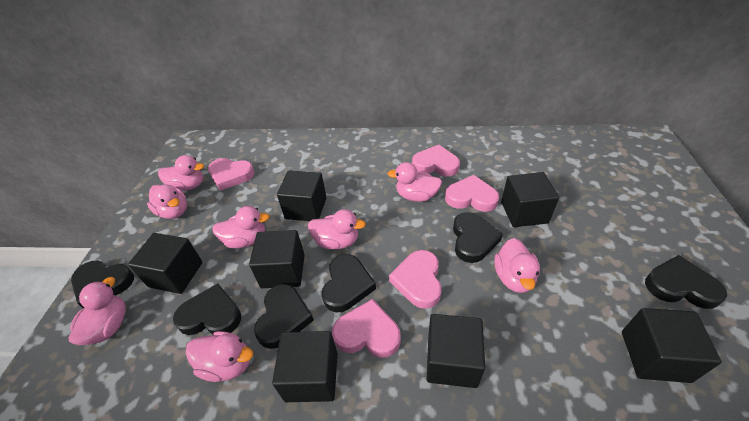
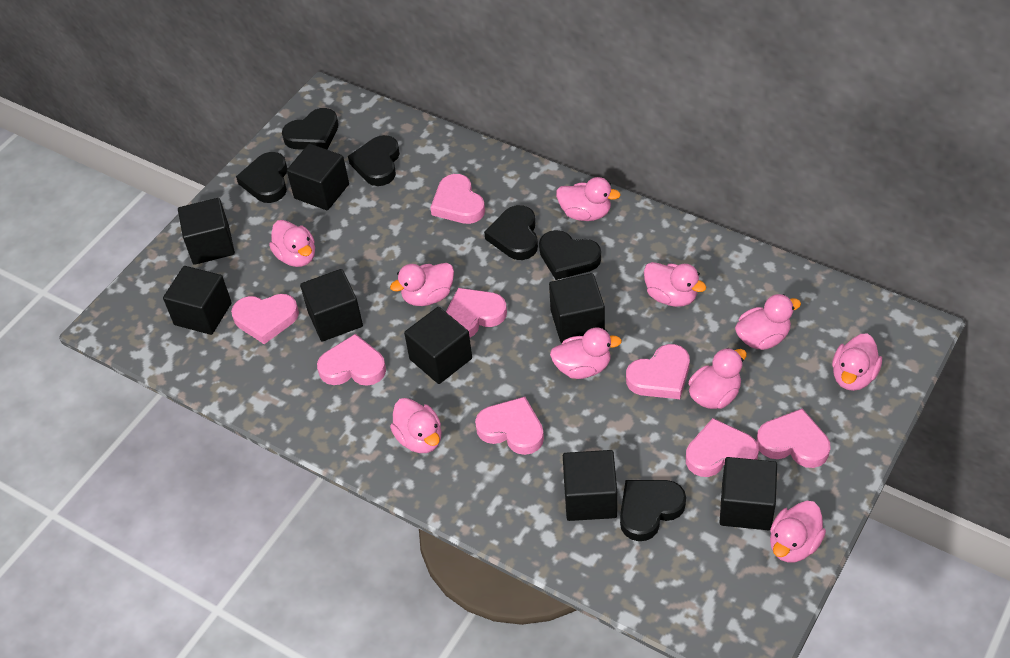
black cube: [128,233,202,294] [249,230,305,288] [272,331,337,402] [277,170,327,221] [427,314,485,388] [501,172,559,227] [622,308,722,383] = 7 -> [163,266,232,335] [178,198,235,265] [287,144,349,210] [300,269,363,342] [404,307,472,384] [549,273,605,343] [563,450,617,521] [720,457,777,530] = 8
pink duck: [68,277,126,345] [147,184,187,219] [158,155,204,191] [186,331,253,382] [212,206,270,249] [308,209,366,250] [388,162,442,202] [494,238,540,293] = 8 -> [269,220,315,267] [390,263,454,306] [390,398,442,453] [550,328,622,379] [556,177,621,221] [644,262,706,307] [688,348,747,409] [735,294,801,350] [770,501,826,563] [832,334,882,391] = 10
pink heart: [208,158,255,191] [332,299,401,358] [389,250,442,309] [412,145,460,176] [445,175,499,212] = 5 -> [231,294,299,344] [317,334,386,386] [430,174,485,224] [446,288,507,338] [475,397,544,455] [626,344,690,399] [686,418,759,477] [757,409,830,468] = 8

